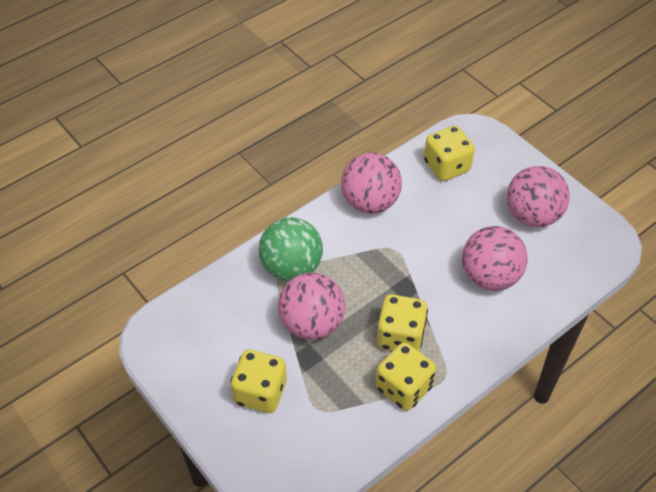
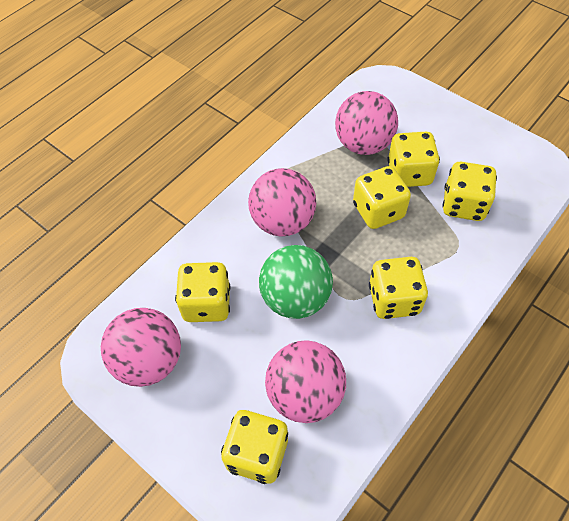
yellow dice: [230,350,287,413] [376,342,436,411] [377,294,428,351] [424,125,475,181] = 4 -> [175,262,230,322] [221,410,288,484] [353,166,411,229] [369,257,428,319] [387,132,440,187] [442,162,497,221] = 6

